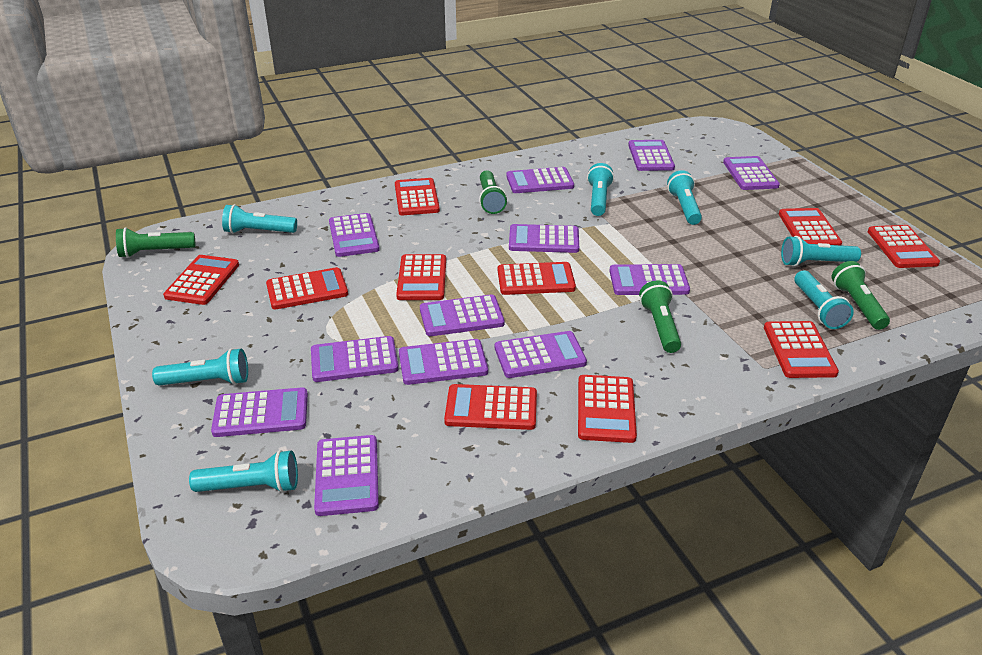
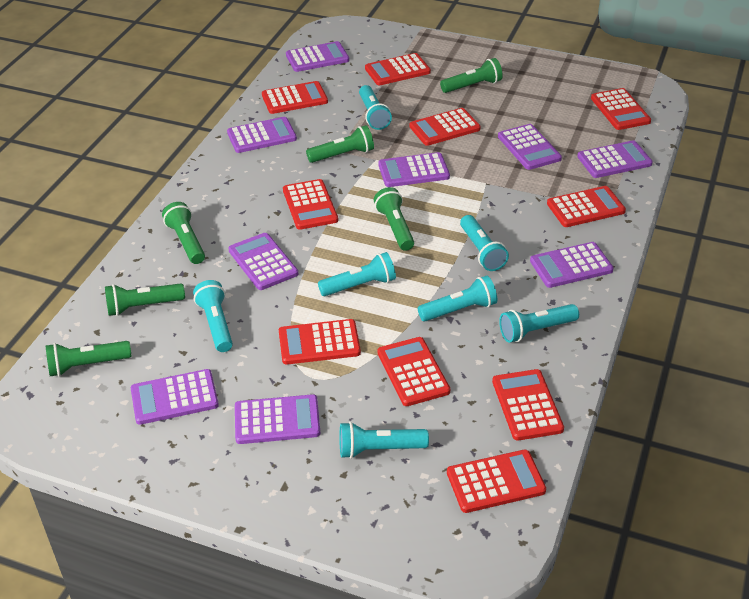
green flashlight: [116,227,196,258] [479,170,507,214] [639,280,681,353] [832,261,890,330] = 4 -> [46,341,131,376] [105,283,185,316] [162,202,205,264] [306,125,374,163] [374,187,414,251] [440,58,503,93] = 6
purple calculator: [211,387,308,437] [311,336,398,382] [314,435,379,516] [329,213,380,257] [399,339,488,385] [420,294,505,336] [495,331,587,378] [506,167,574,193] [509,224,579,253] [610,264,690,295] [628,140,675,171] [723,156,780,190] = 12 -> [131,369,219,425] [227,117,297,153] [228,233,298,290] [235,394,320,444] [286,41,349,72] [378,152,450,187] [498,124,562,170] [530,242,614,288] [577,140,653,178] = 9

